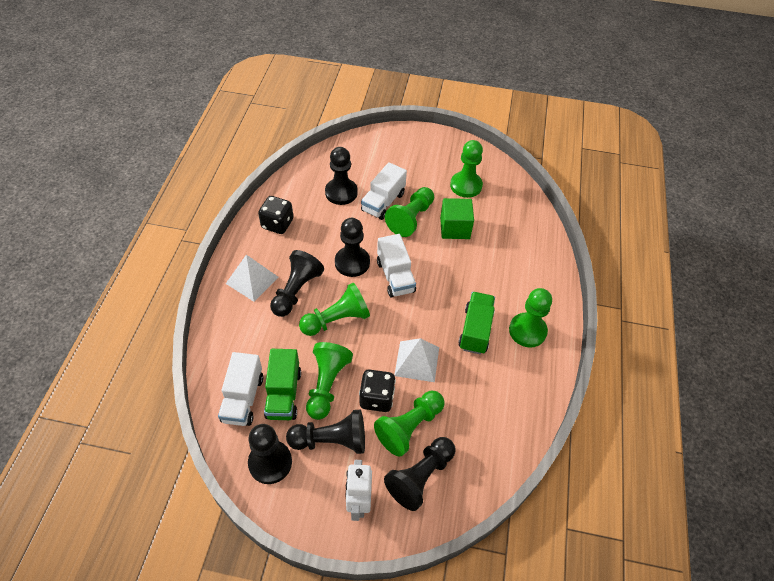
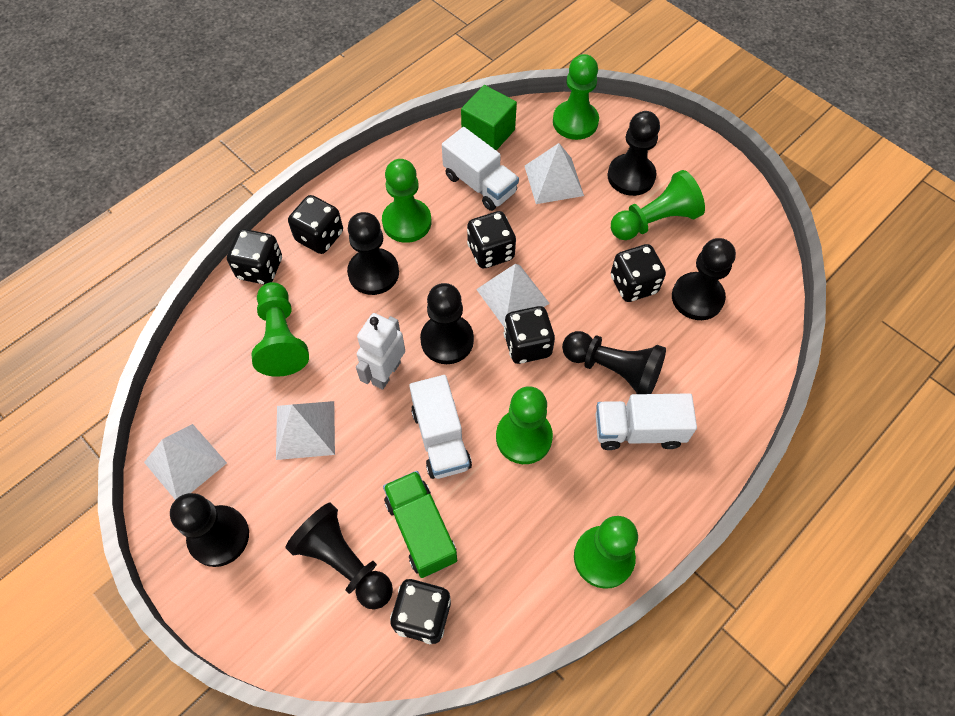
black dice: [258,196,293,234] [359,369,396,412] = 2 -> [227,229,282,285] [288,195,343,254] [390,579,451,644] [467,211,516,268] [504,306,555,364] [611,244,666,302] = 6
black pawn: [248,424,292,484] [270,250,324,317] [286,409,365,454] [325,147,358,205] [335,218,370,277] [384,437,455,511] = 6 -> [170,493,249,567] [285,503,393,609] [347,212,399,295] [420,283,474,364] [562,331,666,394] [607,111,660,196] [672,238,736,320] = 7
green truck: [264,349,301,420] [458,292,495,354] = 2 -> [383,471,457,578] = 1
white pyramid: [226,255,278,302] [394,338,439,382] = 2 -> [144,424,227,500] [276,401,335,460] [476,264,550,327] [525,143,584,204] = 4

